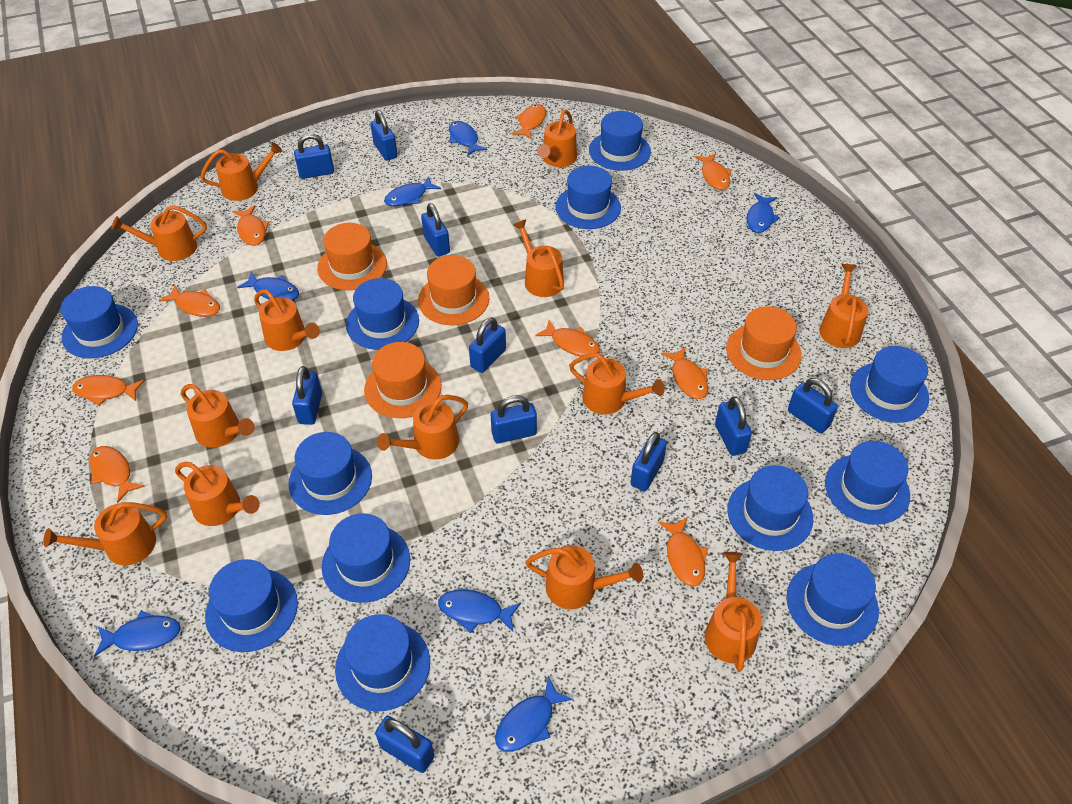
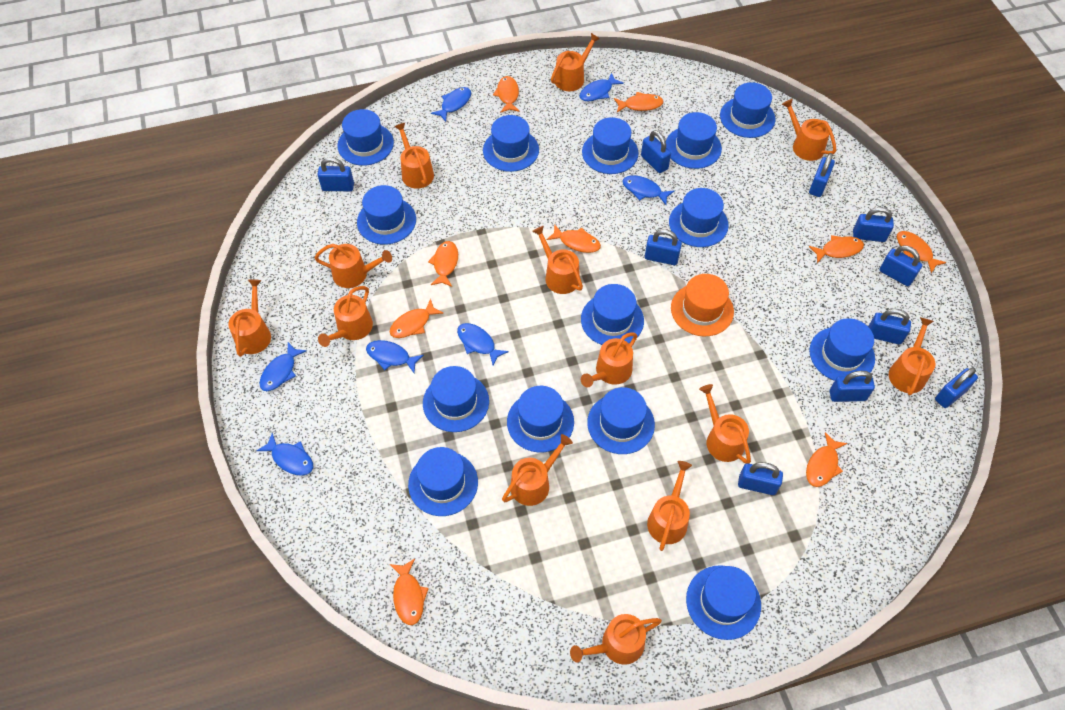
blue hat: [60,286,138,358] [205,559,298,652] [289,432,372,515] [321,513,410,603] [335,614,430,711] [346,278,419,350] [555,166,621,229] [589,111,651,171] [727,465,813,551] [786,553,879,646] [825,441,910,525] [850,346,929,423] = 12 -> [337,109,394,166] [357,185,416,245] [408,447,478,516] [423,366,489,432] [483,115,539,172] [507,386,574,453] [581,284,644,345] [582,117,639,174] [587,387,655,454] [666,112,722,169] [669,188,729,247] [686,565,761,640] [720,82,775,138] [809,318,875,381] = 14
orange hat: [317,223,387,290] [364,342,441,418] [418,255,490,325] [726,306,802,380] = 4 -> [671,274,734,336] = 1

